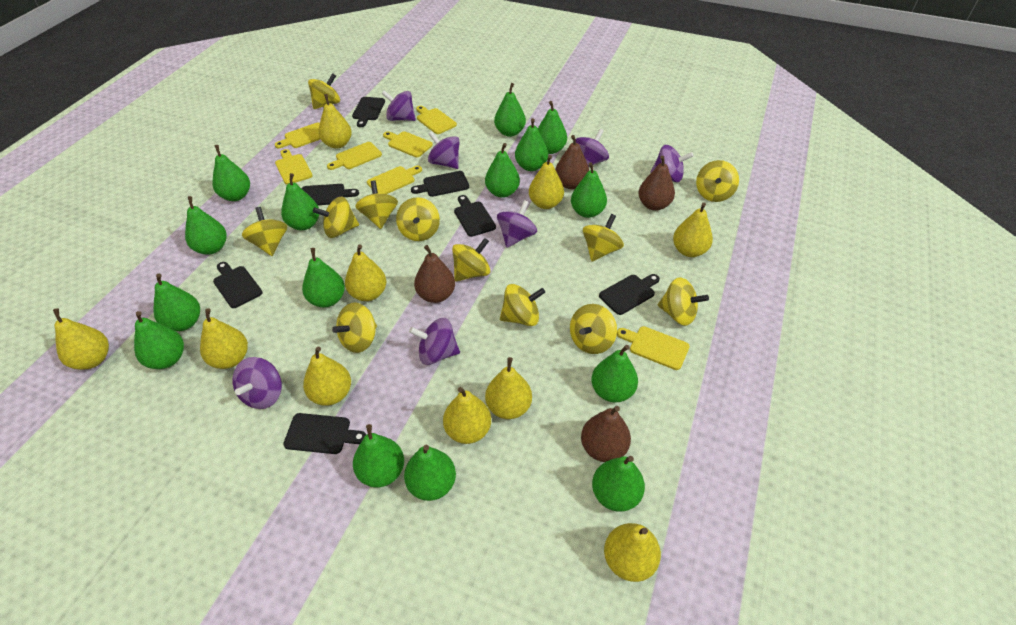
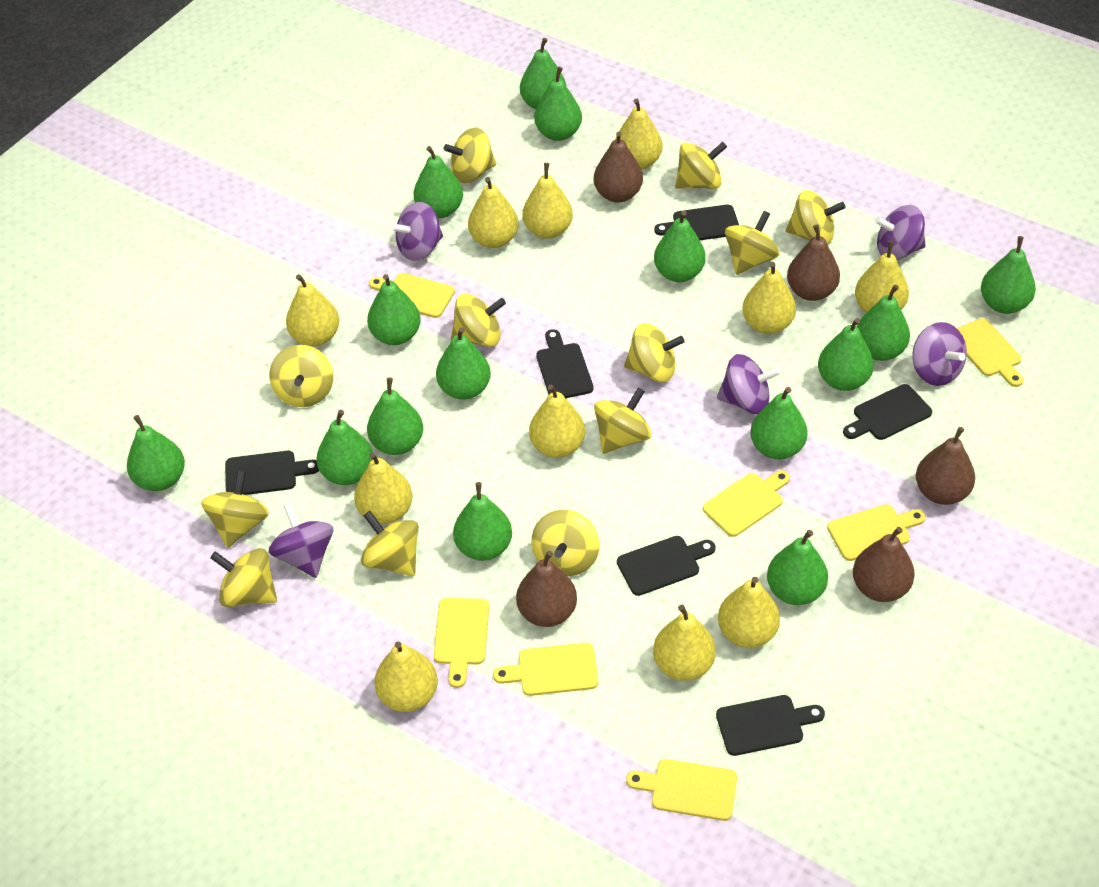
black cutting board: [213,262,263,308] [283,413,366,454] [301,184,359,205] [352,97,385,127] [411,171,469,197] [454,195,496,237] [599,274,660,315] = 7 -> [225,451,319,495] [536,329,594,398] [617,536,716,596] [655,205,739,240] [716,695,825,756] [843,384,932,440] = 6
brown pear: [414,245,455,303] [555,135,589,189] [581,406,631,462] [638,156,675,211] = 4 -> [516,551,577,627] [594,132,643,202] [787,224,840,301] [853,527,915,602] [916,427,975,505] = 5
purple spinning top: [232,357,282,409] [381,90,416,121] [409,318,460,365] [428,131,460,169] [497,200,537,248] [576,129,609,167] [651,145,693,182] = 7 -> [269,503,333,578] [391,202,443,261] [717,354,781,414] [875,205,926,260] [912,322,967,386] = 5
yellow pear: [53,309,109,370] [200,308,248,369] [303,347,351,406] [318,94,352,149] [345,244,386,301] [443,387,491,444] [485,357,532,419] [529,155,564,209] [604,523,661,582] [673,202,713,257] = 10 -> [286,274,339,347] [354,453,412,524] [375,642,438,712] [468,177,519,248] [523,163,573,239] [529,384,585,458] [615,98,662,170] [653,605,716,681] [718,577,780,648] [742,262,796,334] [855,241,909,313] = 11

